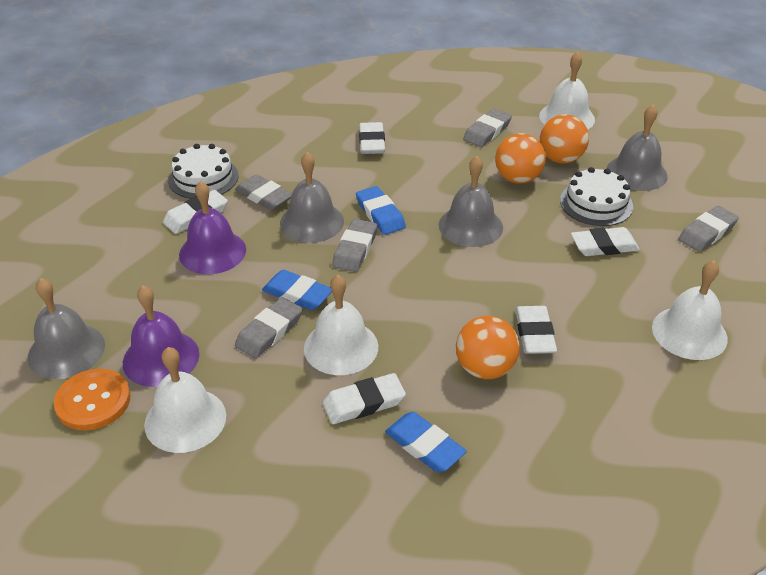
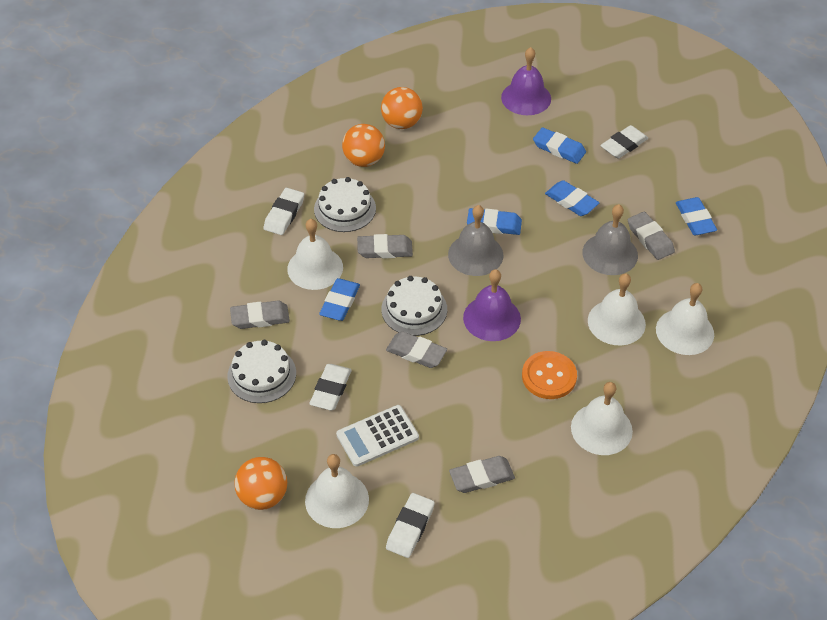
blue eraser: [262,270,332,310] [356,186,406,235] [385,412,467,472] = 3 -> [319,278,360,321] [467,208,522,235] [533,127,586,164] [545,180,599,216] [676,197,717,235] = 5
grey bell: [28,278,105,379] [280,152,344,243] [439,156,503,247] [607,105,668,191] = 4 -> [448,205,503,276] [583,204,638,275] = 2
white bell: [144,347,226,453] [304,275,378,375] [539,52,595,129] [652,260,728,360] = 4 -> [287,219,343,290] [305,454,369,528] [571,382,633,455] [588,274,646,345] [656,283,714,355] = 5
white cake: [168,144,239,199] [560,167,633,226] = 2 -> [227,340,296,403] [314,177,376,232] [381,276,447,336] = 3
white calculator: none = 0 -> [336,405,419,467] = 1
white eraser: [163,190,228,234] [323,373,406,424] [359,122,385,154] [515,306,557,354] [571,227,640,256] = 5 -> [263,188,304,235] [309,364,352,410] [386,493,435,558] [600,125,648,159] = 4

